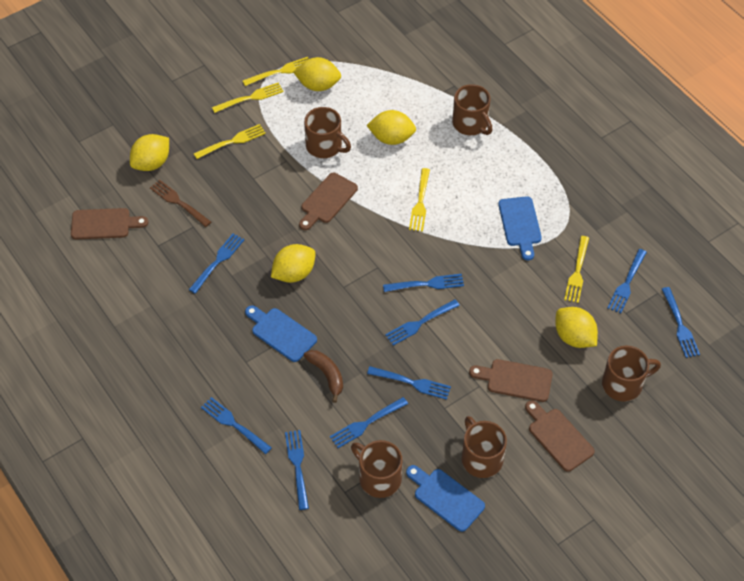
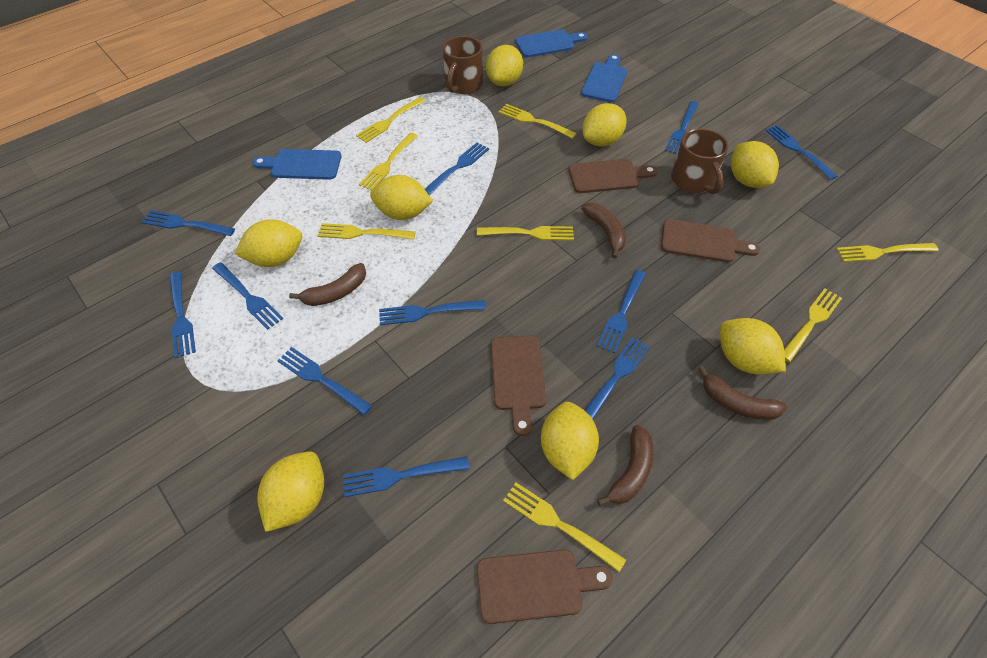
blue fork: [189,234,244,294] [201,397,272,454] [285,430,309,510] [330,397,408,448] [367,366,451,400] [383,274,464,292] [385,299,460,346] [607,249,647,314] [662,287,700,358] = 9 -> [142,210,235,236] [170,272,196,358] [212,262,284,330] [277,347,372,415] [343,456,469,497] [379,300,486,325] [425,142,489,195] [584,337,650,419] [597,270,646,353] [665,101,699,154] [765,125,838,180] = 11
brown banana: [304,350,343,403] = 1 -> [289,263,366,306] [581,203,626,259] [597,425,654,506] [698,366,787,420] = 4
brown fork: [150,180,211,227] = 1 -> none = 0
brown mug: [304,107,351,158] [351,440,402,498] [452,84,492,135] [461,416,507,478] [602,346,661,402] = 5 -> [443,36,483,95] [671,128,728,194] = 2
yellow fork: [193,124,266,159] [212,83,284,113] [243,57,309,86] [409,168,430,232] [564,236,589,303] = 5 -> [318,223,416,239] [356,97,425,143] [359,133,418,191] [477,226,574,240] [499,104,577,139] [503,482,626,572] [784,288,842,362] [837,243,939,262] = 8
yellow lemon: [130,134,169,171] [271,244,316,283] [293,57,341,91] [366,110,416,145] [555,307,598,348] = 5 -> [234,219,302,267] [257,451,324,532] [370,175,433,220] [486,45,523,86] [541,402,599,480] [583,103,627,146] [720,318,786,375] [731,141,779,188] = 8

